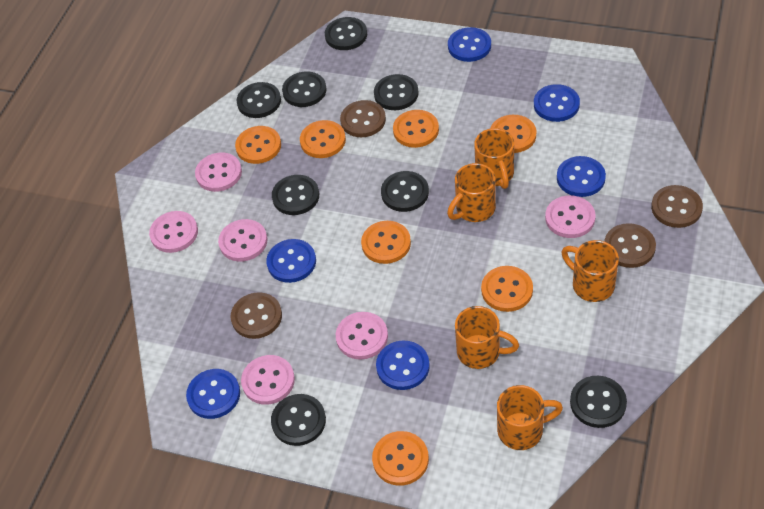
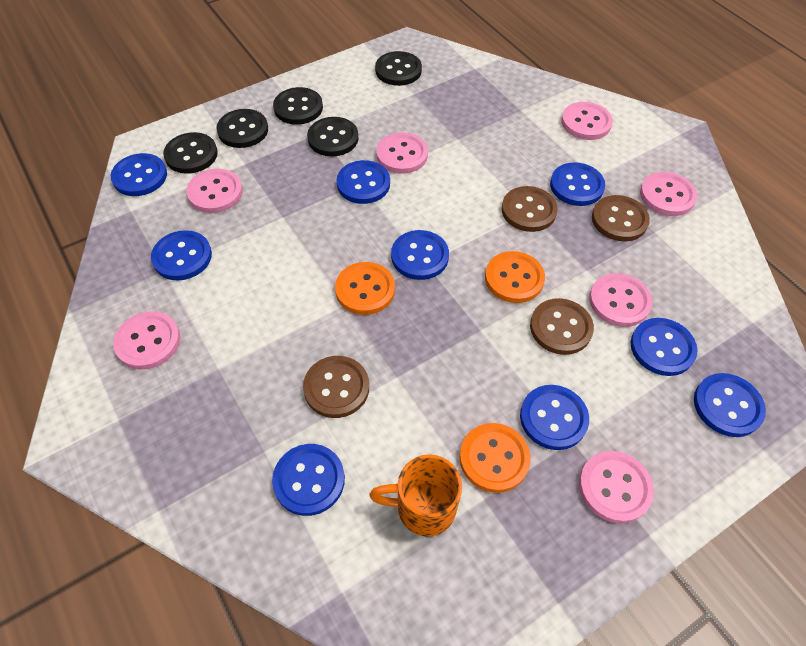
black button: [236,82,281,118] [271,394,326,446] [272,175,319,215] [282,71,327,107] [325,17,367,50] [374,74,419,110] [381,171,429,212] [570,376,627,428] = 8 -> [163,132,218,174] [216,109,268,148] [273,87,323,125] [307,117,359,156] [375,51,422,86] = 5
blue button: [186,369,240,419] [266,239,316,283] [376,341,430,390] [448,27,491,62] [534,84,580,122] [557,156,606,197] = 6 -> [111,153,167,196] [151,230,212,281] [272,444,345,516] [337,160,390,204] [391,230,449,280] [520,385,589,450] [550,162,605,206] [631,318,698,376] [694,373,766,437] = 9
orange button: [235,126,281,164] [300,120,346,158] [361,221,411,264] [372,431,429,486] [393,110,439,148] [481,266,533,312] [490,115,536,153] = 7 -> [335,262,395,315] [459,423,531,493] [485,251,545,303] = 3
orange mug: [447,163,496,222] [455,306,519,369] [474,128,514,189] [497,385,563,450] [562,240,619,302] = 5 -> [369,454,462,537] = 1
pink button: [149,211,198,253] [195,153,242,192] [218,219,267,262] [241,355,295,405] [336,312,388,360] [545,195,596,238] = 6 -> [113,312,180,369] [187,169,243,213] [376,133,428,174] [561,102,613,140] [579,451,654,523] [589,273,652,327] [640,172,697,216] = 7

